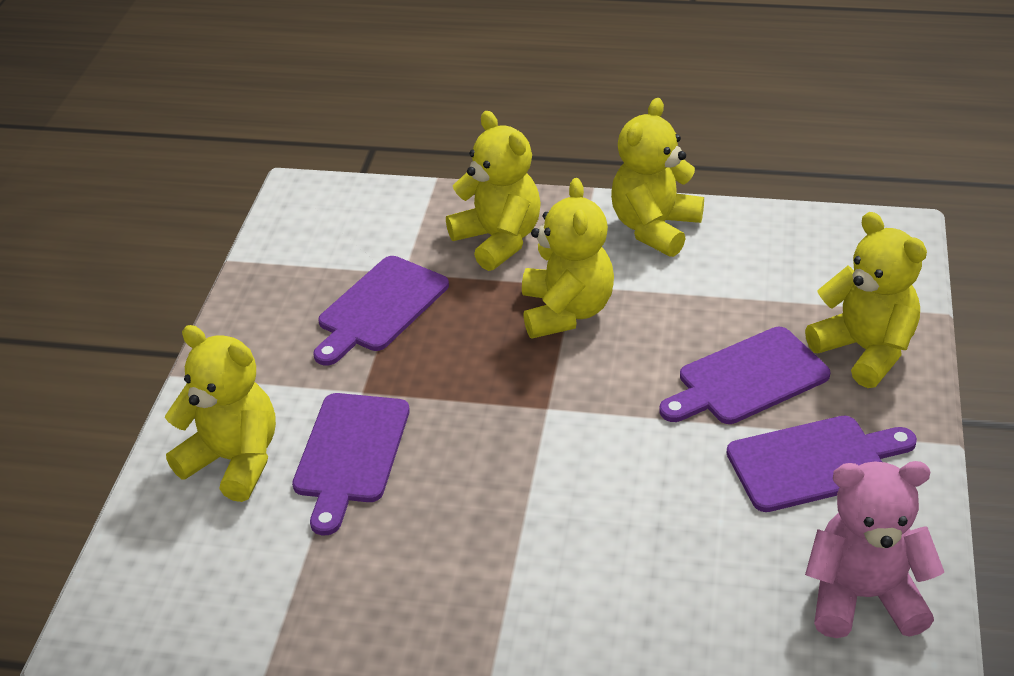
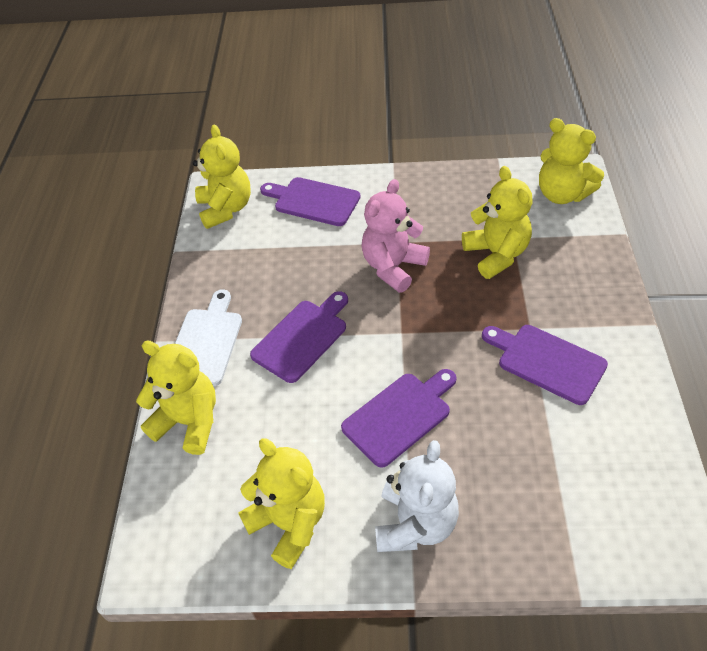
white cutting board: none = 0 -> [175,289,242,386] = 1
white teddy bear: none = 0 -> [375,440,459,552] = 1

